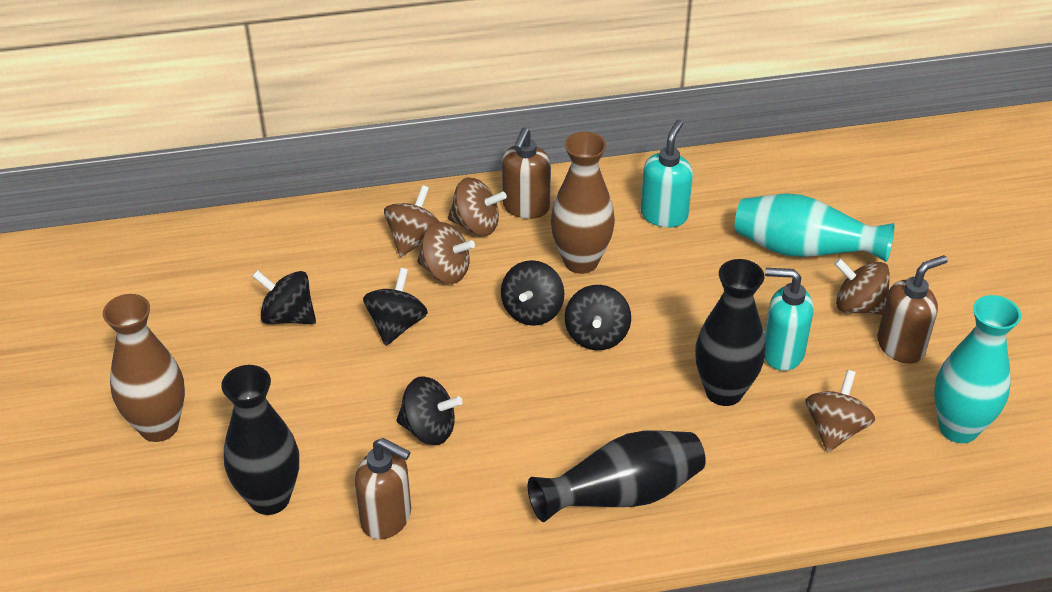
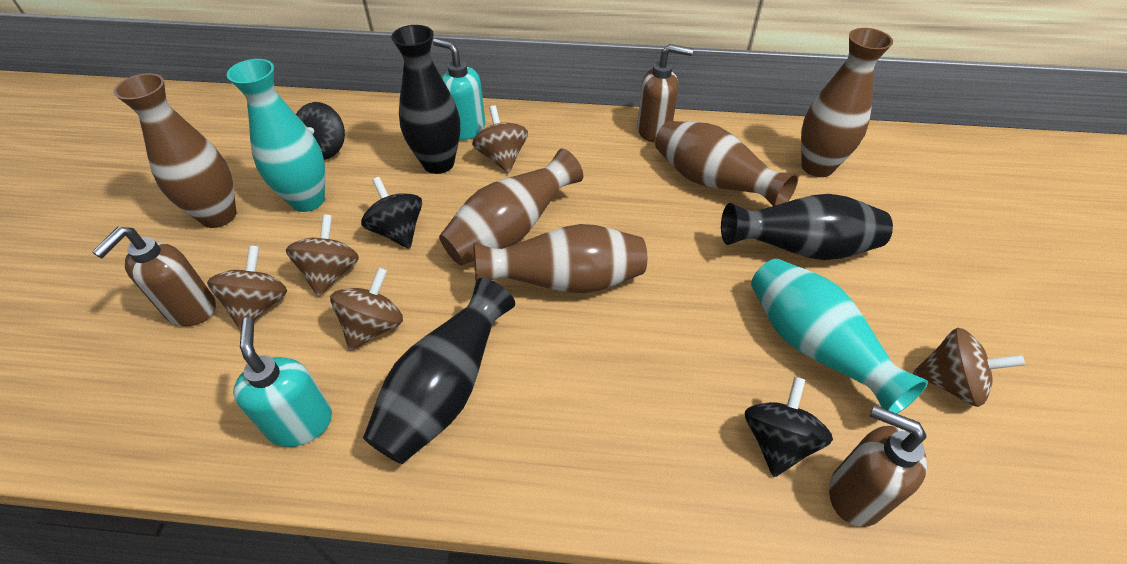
black spinning top: [252,270,316,324] [363,268,428,346] [396,376,463,445] [501,260,564,326] [565,285,631,350] = 5 -> [296,102,345,160] [361,177,422,249] [745,377,833,477] = 3
brown vase: [103,294,185,442] [551,132,615,274] = 2 -> [113,73,236,228] [439,149,583,266] [474,224,647,293] [655,121,798,206] [801,28,893,177] = 5

